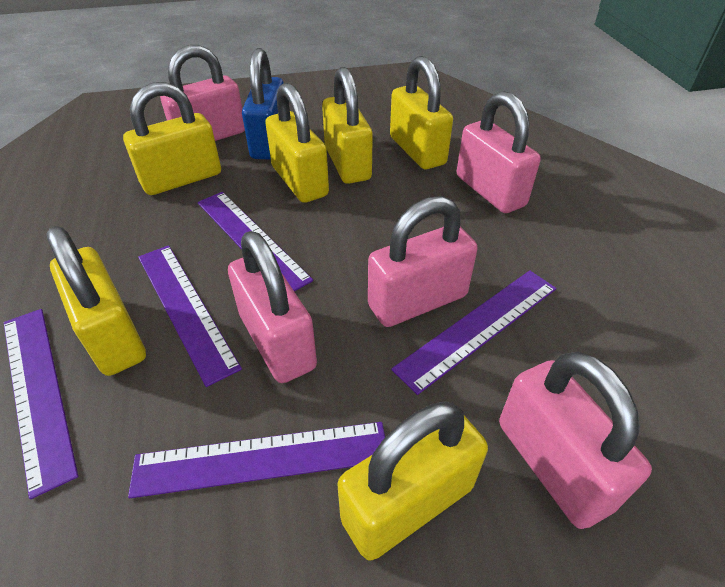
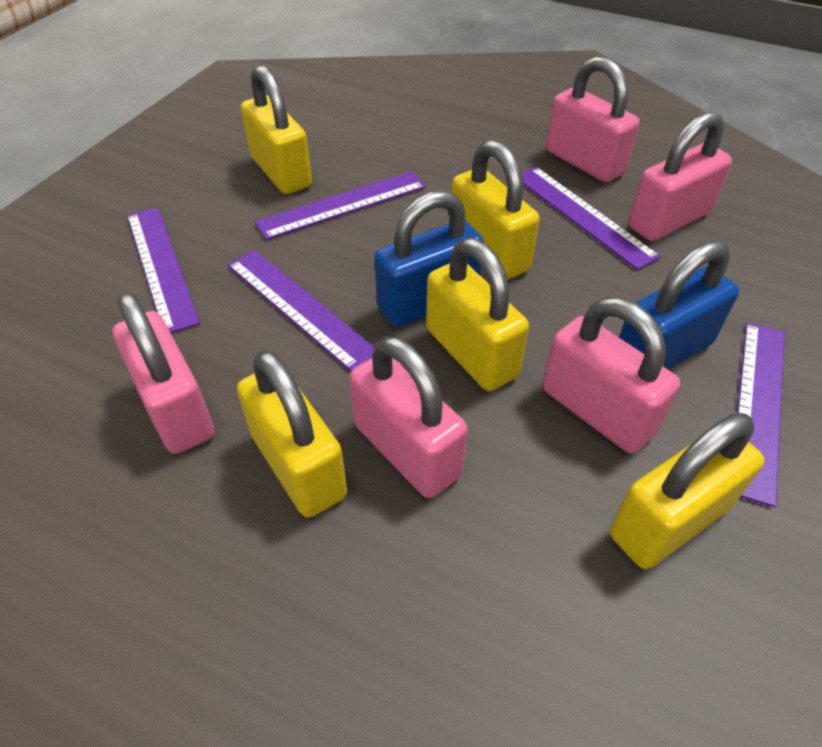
blue padlock: [242,48,284,160] = 1 -> [374,190,484,327] [619,240,739,369] = 2
yellow padlock: [46,226,146,376] [123,82,221,195] [265,83,329,203] [322,67,373,184] [337,401,488,561] [390,56,453,169] = 6 -> [237,350,347,518] [241,65,312,194] [426,238,529,391] [452,140,540,280] [610,413,765,569] = 5

